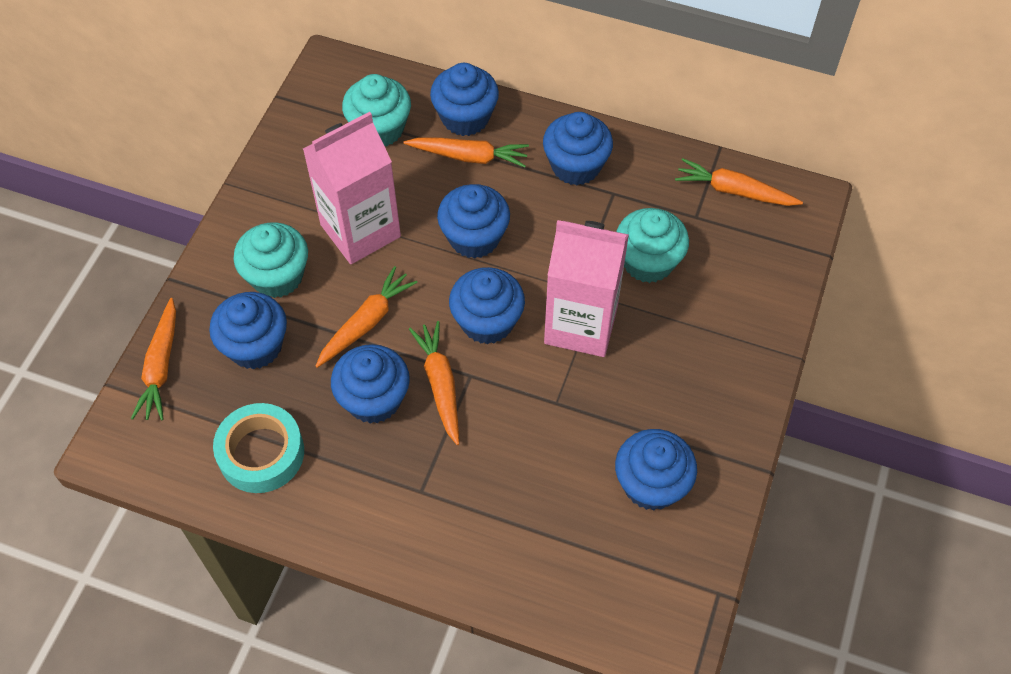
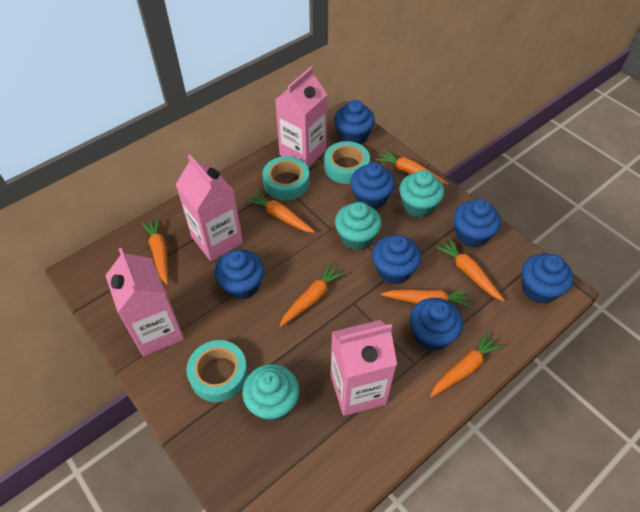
orange carrot: [131,298,176,421] [316,266,418,368] [404,138,529,168] [409,321,459,445] [675,158,803,206] = 5 -> [141,217,168,285] [245,190,315,233] [279,262,346,327] [375,149,448,184] [381,289,473,308] [430,331,504,397] [435,238,504,301] = 7
pink carton: [303,112,401,264] [544,220,629,357] = 2 -> [105,248,184,356] [175,155,243,261] [275,67,327,168] [331,320,397,416] = 4
turquoise tape: [213,403,304,493] = 1 -> [187,340,248,402] [263,156,309,200] [324,141,370,184] = 3

